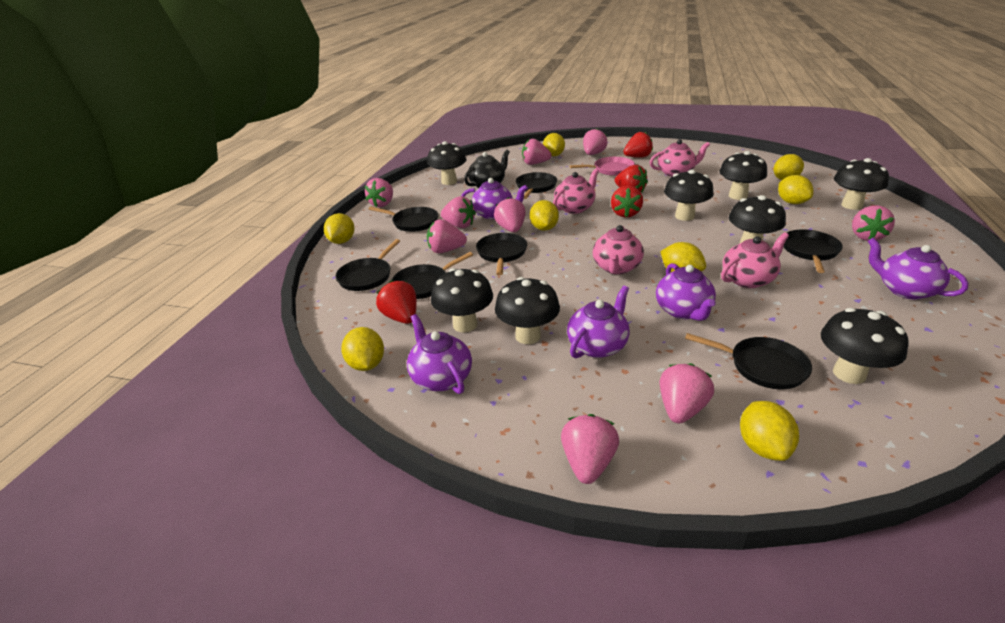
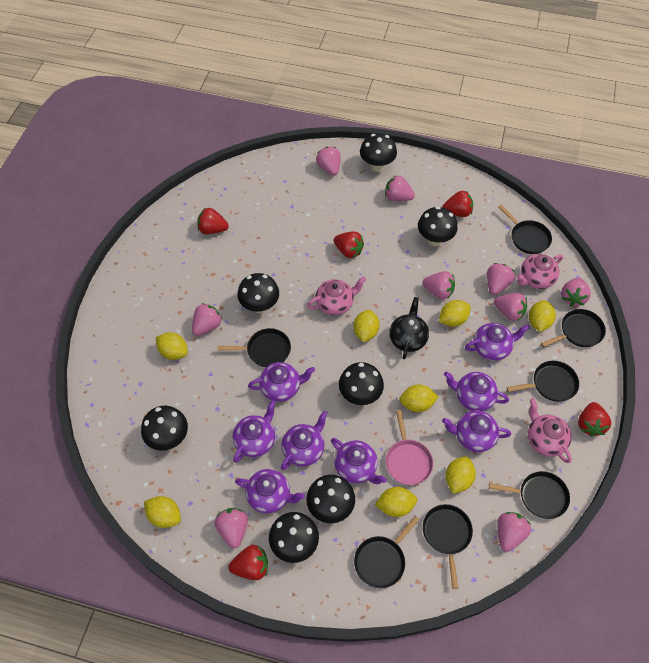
black mushroom: [427,141,467,185] [431,268,493,333] [495,277,560,344] [664,169,714,221] [719,151,767,200] [729,195,786,243] [821,308,909,384] [834,158,889,210] = 8 -> [141,406,188,451] [237,273,279,313] [269,512,319,563] [306,475,355,523] [339,362,384,405] [360,133,397,172] [418,206,457,246] = 7
pink teapot: [553,169,599,214] [593,225,644,274] [650,139,710,177] [721,232,789,288] = 4 -> [307,276,366,315] [517,254,563,289] [528,398,572,463] = 3
purple teapot: [407,314,472,394] [462,178,528,219] [567,286,630,358] [656,263,716,321] [868,238,969,300] = 5 -> [233,400,276,463] [235,469,305,513] [248,362,315,402] [281,411,328,470] [331,438,387,484] [442,410,511,452] [444,372,509,411] [465,323,530,361] = 8
red strawberry: [376,280,417,324] [611,185,643,218] [615,165,648,192] [623,132,653,158] = 4 -> [197,208,229,234] [228,545,268,580] [334,232,364,258] [442,191,473,217] [578,402,611,436] = 5

